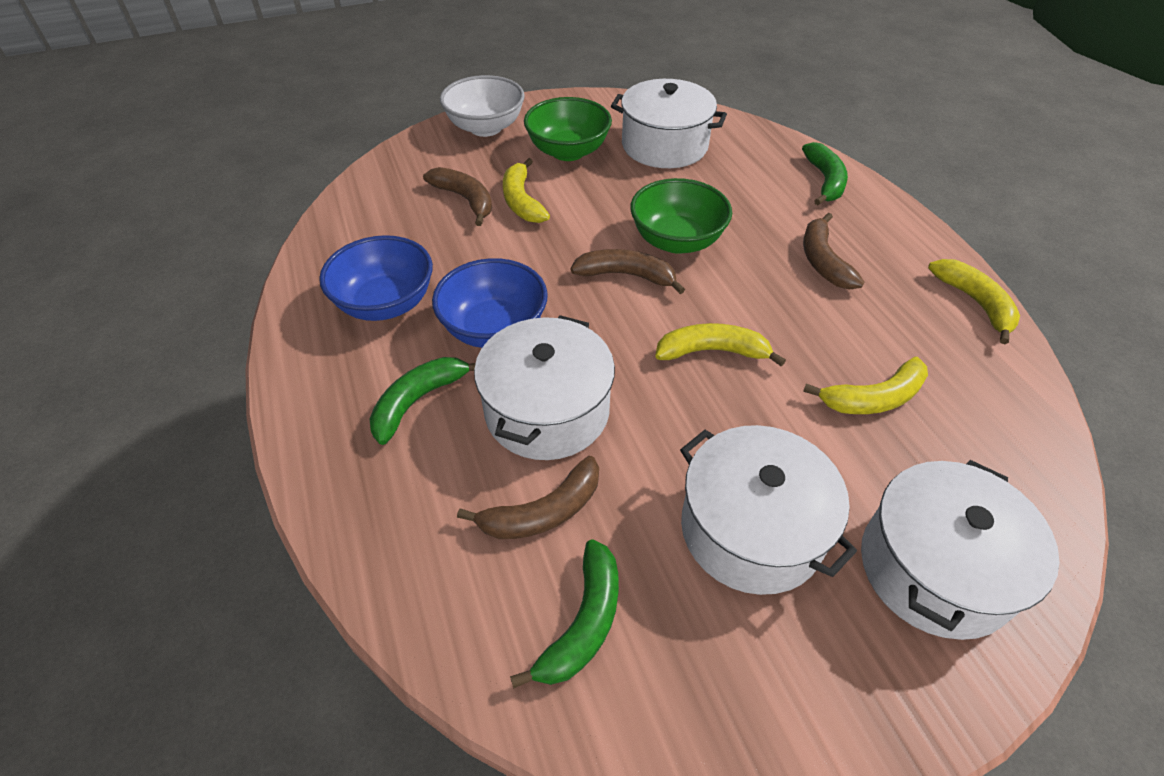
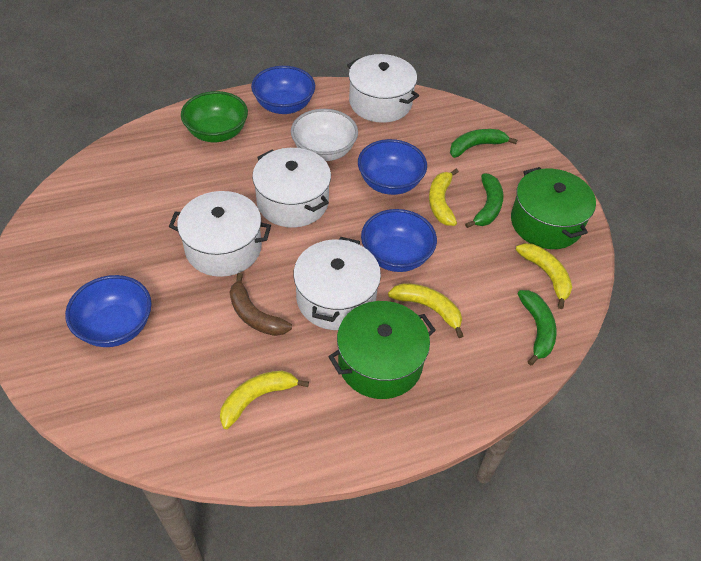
blue bowl: [319,235,433,321] [432,258,548,348] = 2 -> [65,275,152,347] [251,66,315,114] [358,139,427,195] [361,209,437,272] = 4
brown banana: [423,167,492,226] [457,456,599,539] [571,249,685,294] [803,213,864,289] = 4 -> [230,273,292,336] = 1
green bowl: [524,97,612,161] [630,178,732,254] = 2 -> [181,91,248,142] = 1
green pot: none = 0 -> [328,301,436,399] [511,167,596,249] = 2

